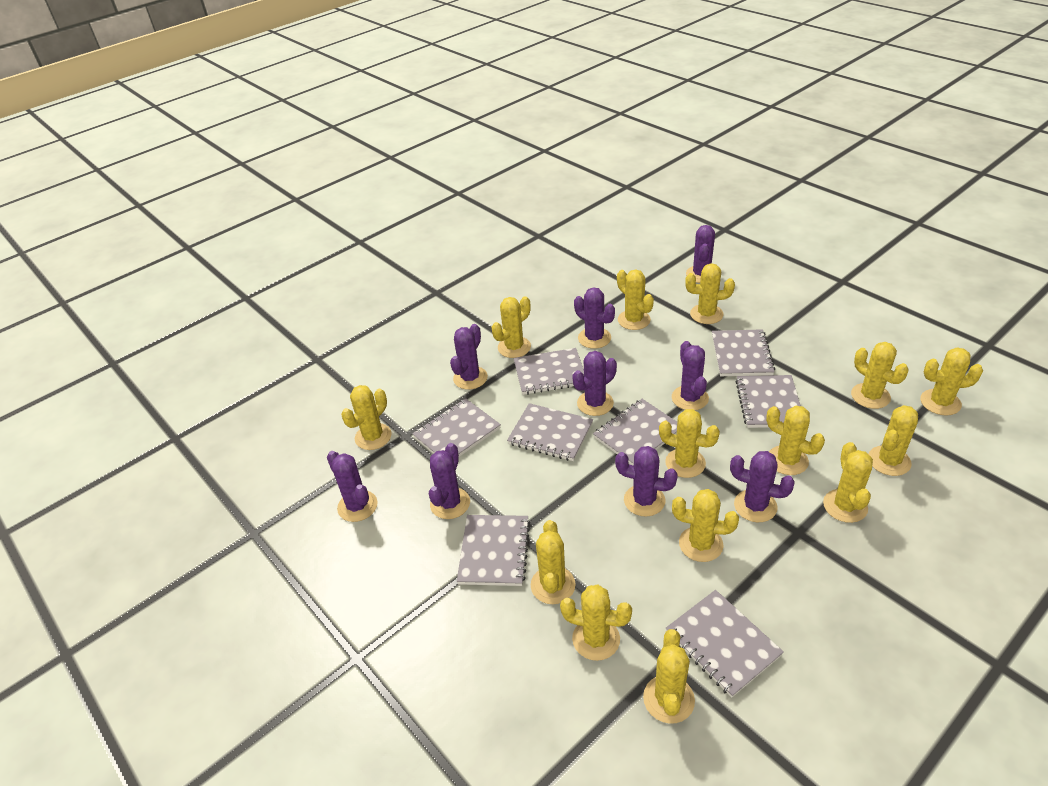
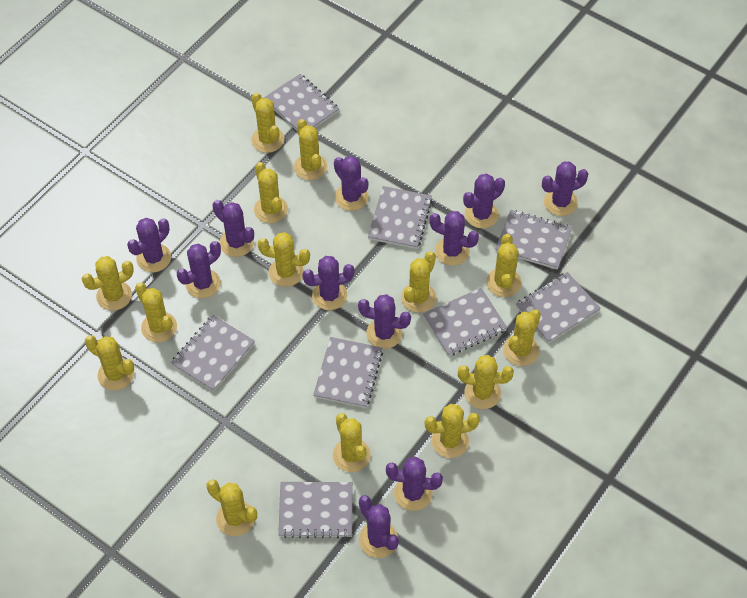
purple cactus: [327,451,378,522] [429,443,470,519] [450,324,488,390] [572,351,617,416] [574,287,615,349] [615,446,678,517] [672,341,709,410] [686,225,715,283] [730,451,795,522] = 9 -> [127,218,171,272] [177,241,221,298] [212,200,254,257] [302,256,354,310] [334,156,368,211] [358,294,411,349] [359,495,399,558] [386,457,443,511] [430,211,479,266] [463,174,505,228] [542,161,589,216] = 11

